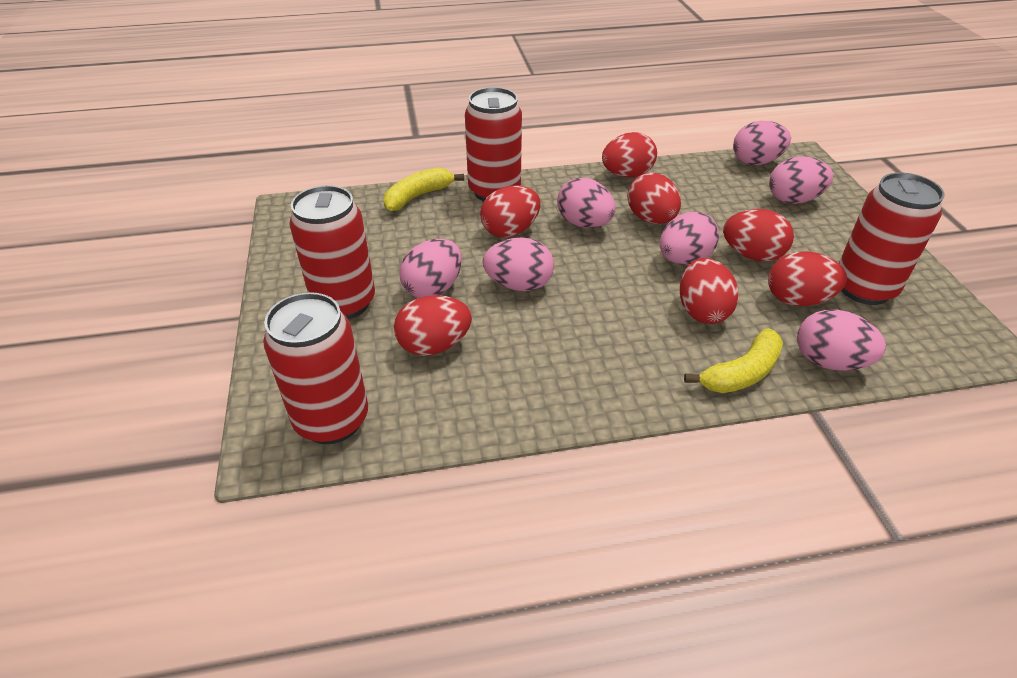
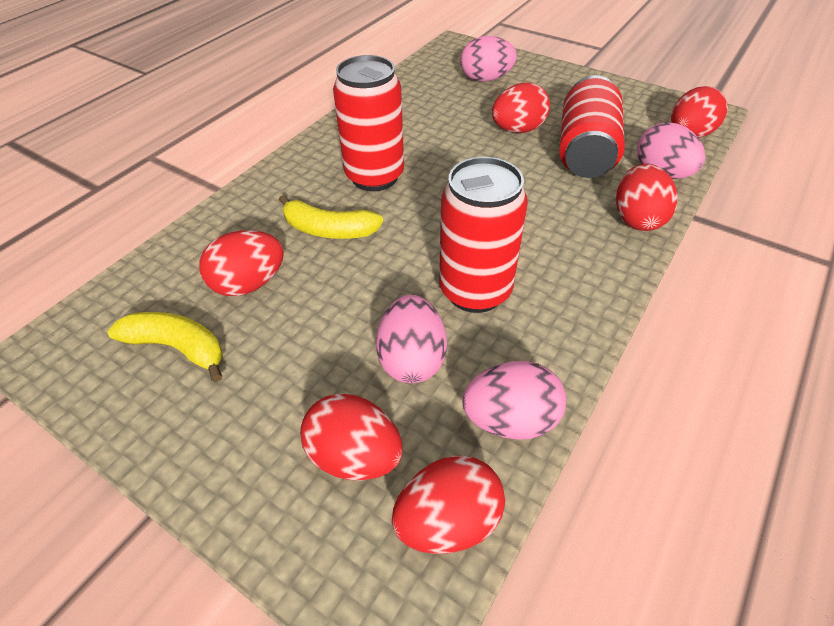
pink egg: [399,239,462,298] [483,237,554,291] [557,178,616,228] [660,212,719,265] [733,121,791,165] [769,156,833,204] [797,310,886,371] = 7 -> [376,295,447,383] [461,36,517,82] [462,361,566,440] [637,122,705,179] = 4
red can: [263,292,368,444] [289,185,375,319] [465,87,522,201] [839,172,945,305] = 4 -> [333,55,404,191] [439,157,528,313] [559,75,625,178] = 3
red egg: [394,295,472,356] [480,186,541,238] [602,132,657,177] [627,173,681,224] [680,258,739,324] [723,209,794,261] [768,251,847,306] = 7 -> [199,230,284,296] [300,393,403,480] [392,455,505,554] [492,83,550,133] [616,164,678,231] [671,86,728,138] = 6

